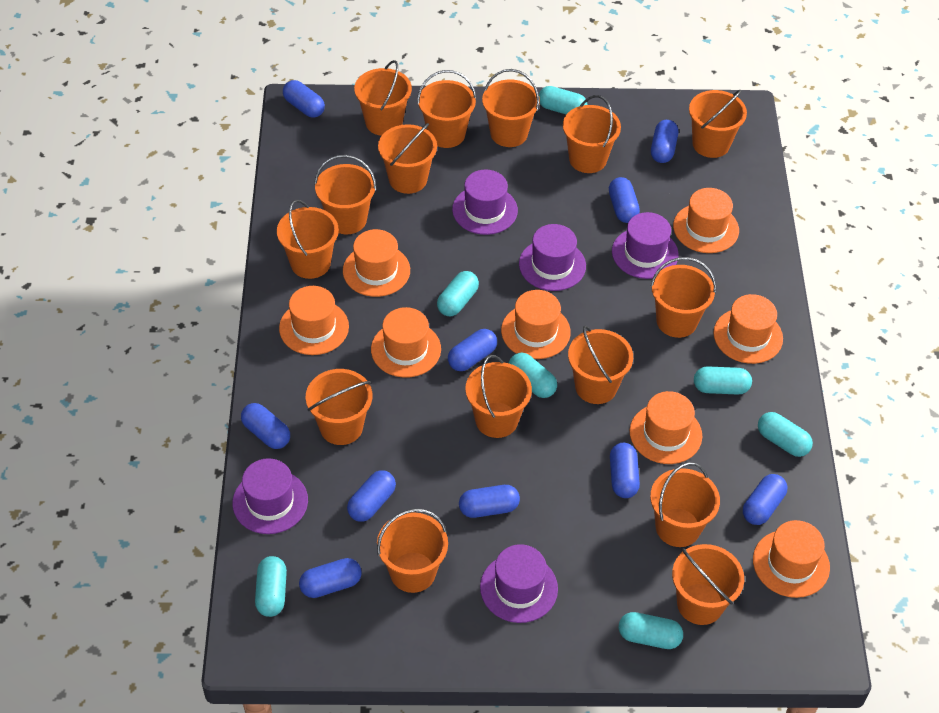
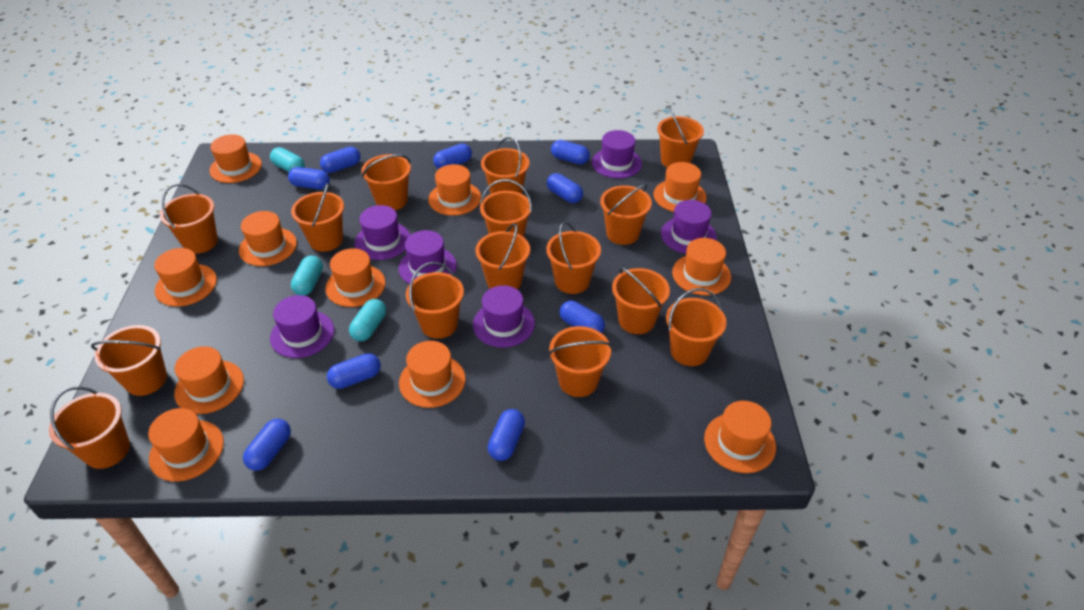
blue capsule: [241,403,290,449] [283,80,325,118] [299,558,362,598] [347,470,396,522] [448,329,497,371] [459,485,520,518] [609,177,640,223] [610,443,640,498] [651,120,678,163] [743,474,787,525] = 10 -> [243,419,291,471] [288,167,330,190] [320,147,361,173] [327,353,381,389] [433,143,472,169] [488,409,525,461] [547,173,583,203] [551,140,590,165] [560,301,605,333] = 9
orange hat: [279,286,349,355] [343,229,410,297] [371,307,441,378] [501,290,571,359] [630,391,702,464] [673,188,739,253] [713,294,783,364] [753,520,830,598] = 8 -> [148,408,224,482] [154,248,217,307] [174,346,244,414] [209,134,262,183] [239,211,297,266] [325,248,385,307] [399,341,466,408] [428,164,481,216] [654,162,707,212] [672,238,731,295] [704,401,776,473] = 11
purple hat: [232,458,308,534] [452,170,518,235] [480,544,558,623] [519,224,586,291] [612,212,679,279] = 5 -> [270,295,334,358] [354,205,410,260] [398,230,457,284] [473,285,535,347] [592,130,642,178] [661,200,717,254] = 6
turquoise capsule: [255,556,287,617] [437,271,479,316] [509,353,557,398] [539,86,587,114] [619,612,683,649] [694,366,752,395] [758,412,813,457] = 7 -> [270,147,305,172] [291,256,323,296] [349,299,386,341] = 3

